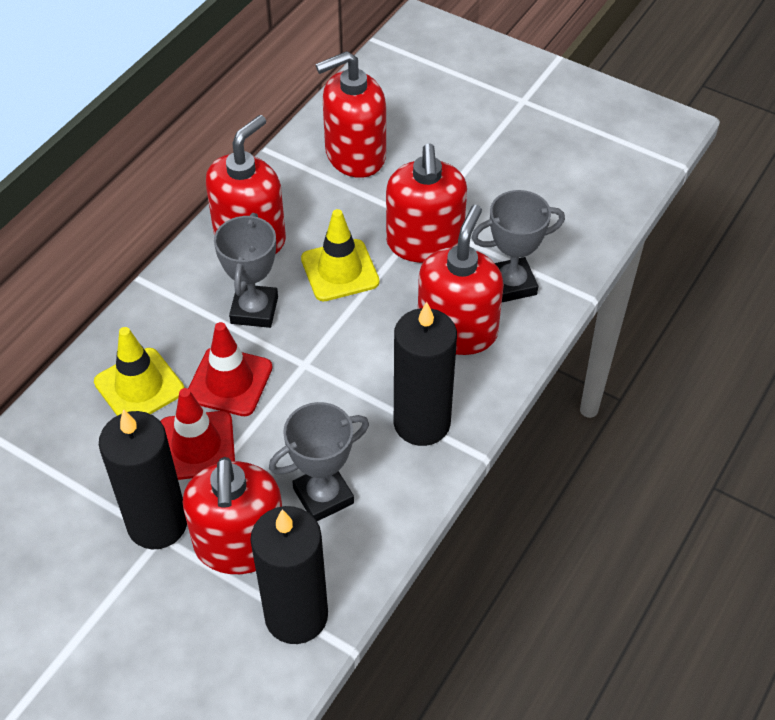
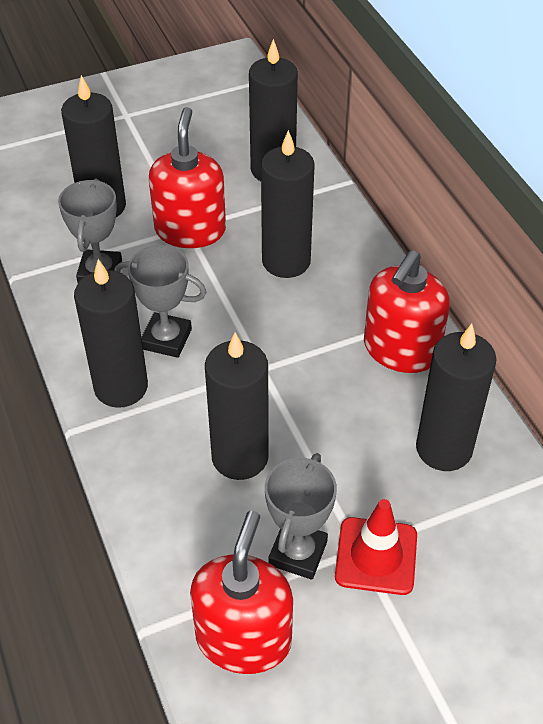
black candle: [99,409,187,549] [250,506,328,644] [394,302,457,446] = 3 -> [61,75,126,217] [74,259,148,408] [205,333,269,480] [249,39,298,181] [261,130,315,278] [416,324,497,471] = 6
red soap dispenser: [183,457,282,574] [206,115,286,254] [315,51,386,178] [386,143,467,263] [418,205,504,355] = 5 -> [149,107,226,248] [190,511,293,674] [364,250,450,373] = 3
red traffic cone: [161,388,235,480] [188,322,273,416] = 2 -> [335,499,417,595] = 1
yellow traffic cone: [94,327,185,416] [301,209,380,301] = 2 -> none = 0

